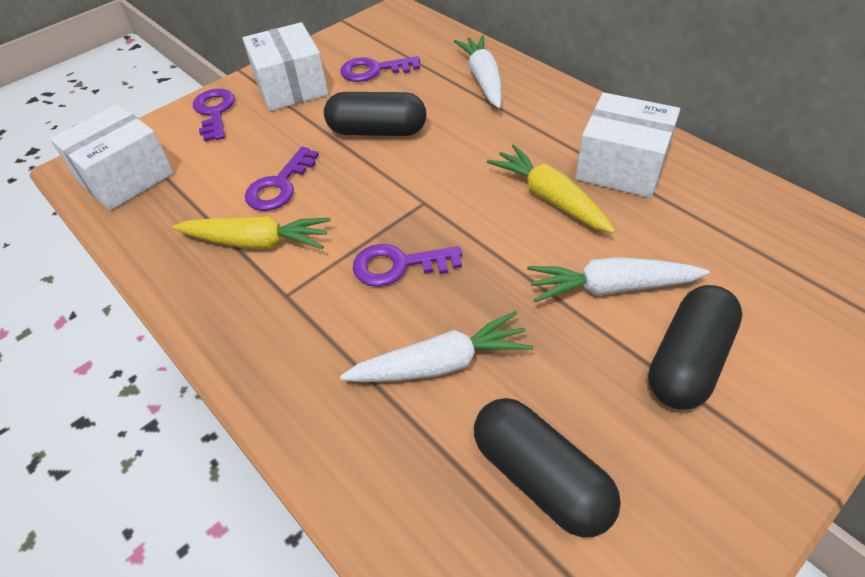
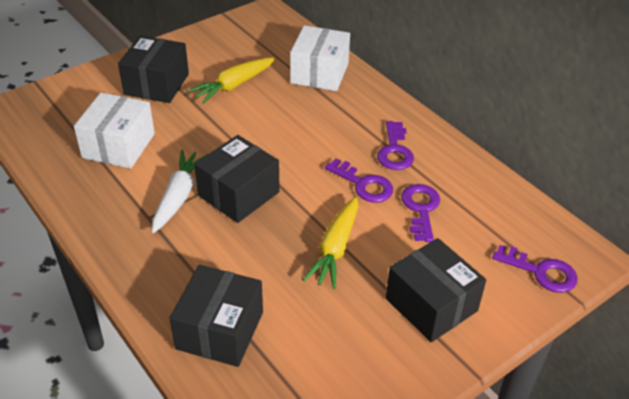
black box: none = 0 -> [118,35,189,103] [170,265,263,367] [194,135,280,223] [386,238,486,342] = 4
black capsule: [324,92,426,136] [474,398,621,537] [648,285,742,410] = 3 -> none = 0
white box: [50,104,174,211] [243,22,328,111] [575,93,680,198] = 3 -> [74,93,155,169] [290,25,350,91] = 2
white carrot: [340,311,533,382] [454,35,502,108] [527,257,710,302] = 3 -> [152,150,208,233] = 1

